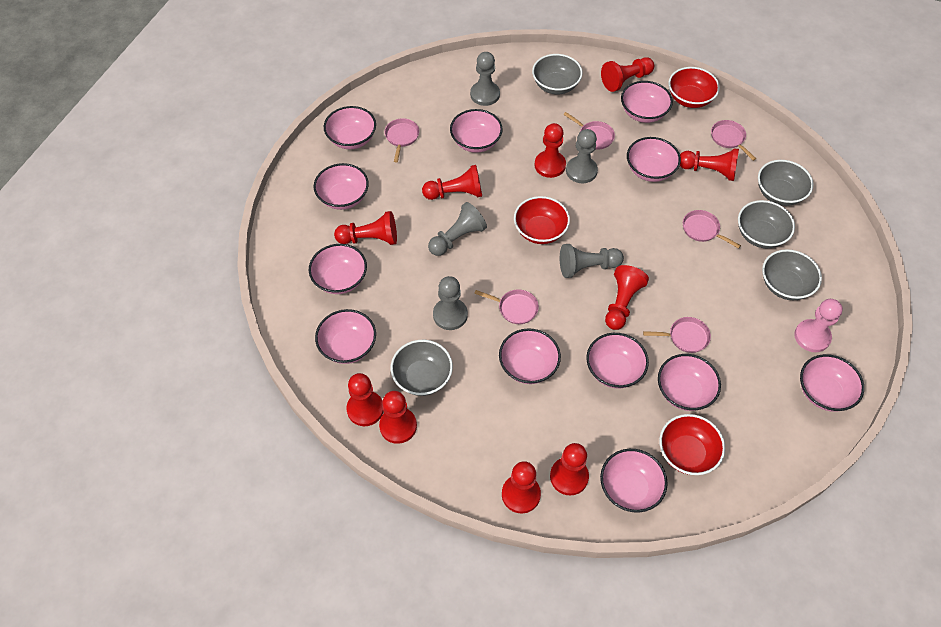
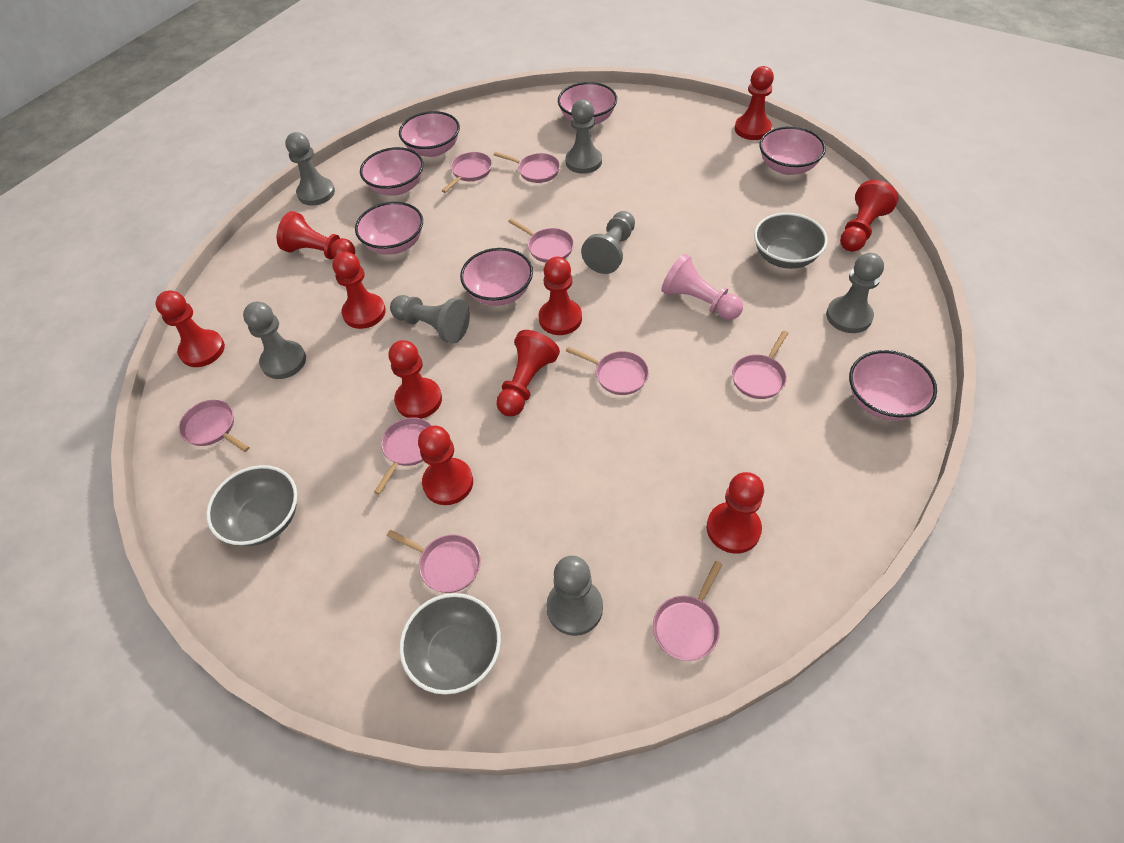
grey bowl: [391,340,453,396] [532,54,583,94] [738,200,795,248] [758,160,813,206] [762,249,822,300] = 5 -> [206,465,297,546] [399,593,501,695] [754,213,828,269] = 3
grey pawn: [428,202,487,256] [433,276,468,330] [470,52,500,106] [560,244,624,278] [566,129,598,183] = 5 -> [243,302,306,379] [285,132,335,205] [390,295,470,344] [546,556,603,636] [566,100,602,174] [581,211,635,274] [826,253,884,333] = 7
pink bowl: [309,244,367,294] [314,163,369,210] [315,309,376,364] [324,106,376,149] [450,109,503,153] [499,328,561,384] [586,333,649,388] [600,449,668,512] [621,81,673,123] [627,137,681,182] [658,354,721,411] [800,354,864,412] = 12 -> [355,202,423,255] [360,147,424,195] [399,111,460,157] [460,248,533,306] [558,82,617,125] [759,126,826,175] [849,350,937,421] = 7
pink pan: [384,118,419,162] [474,289,539,324] [563,112,615,149] [643,317,711,353] [683,210,741,249] [711,120,756,161] = 6 -> [179,400,249,452] [374,417,432,494] [387,530,481,593] [442,152,492,193] [494,152,560,183] [508,218,574,263] [566,347,649,395] [653,561,723,661] [732,331,788,399] = 9
red bowl: [514,196,570,244] [659,414,725,475] [668,67,720,108] = 3 -> none = 0

